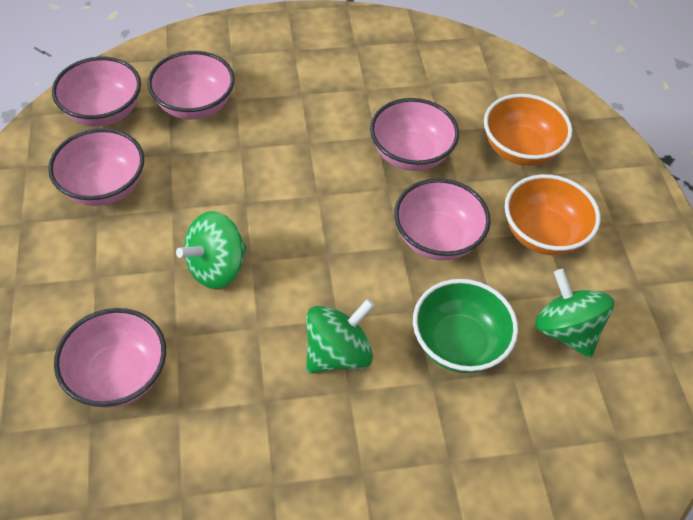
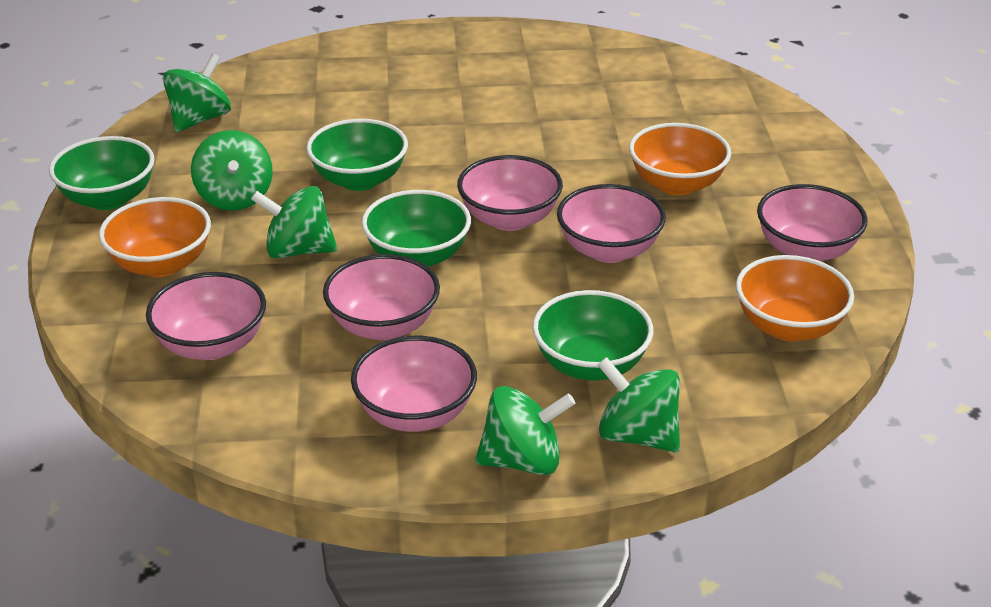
green bowl: [413,279,518,373] = 1 -> [49,136,155,210] [306,119,408,191] [362,190,471,267] [532,290,653,381] = 4
green spinning top: [176,211,247,289] [306,299,375,373] [535,269,614,358] = 3 -> [163,53,231,132] [191,130,273,211] [251,186,337,259] [475,386,575,475] [598,357,680,452] = 5
orange bowl: [484,94,572,166] [505,174,600,255] = 2 -> [99,197,211,277] [629,123,731,195] [736,255,854,341] = 3

